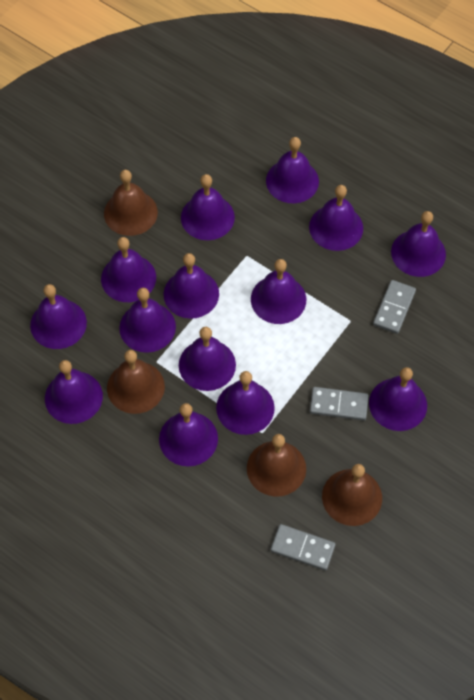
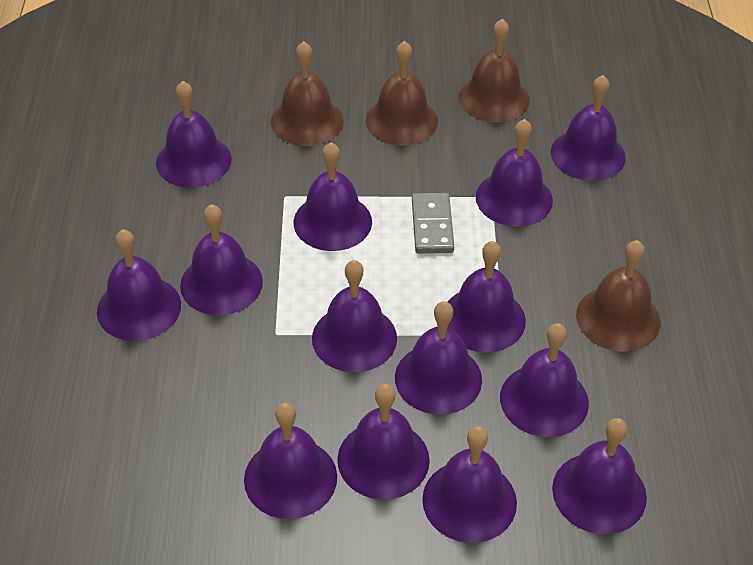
grey domino: [271,524,336,571] [310,387,369,421] [373,280,416,334] = 3 -> [412,193,454,253] = 1

